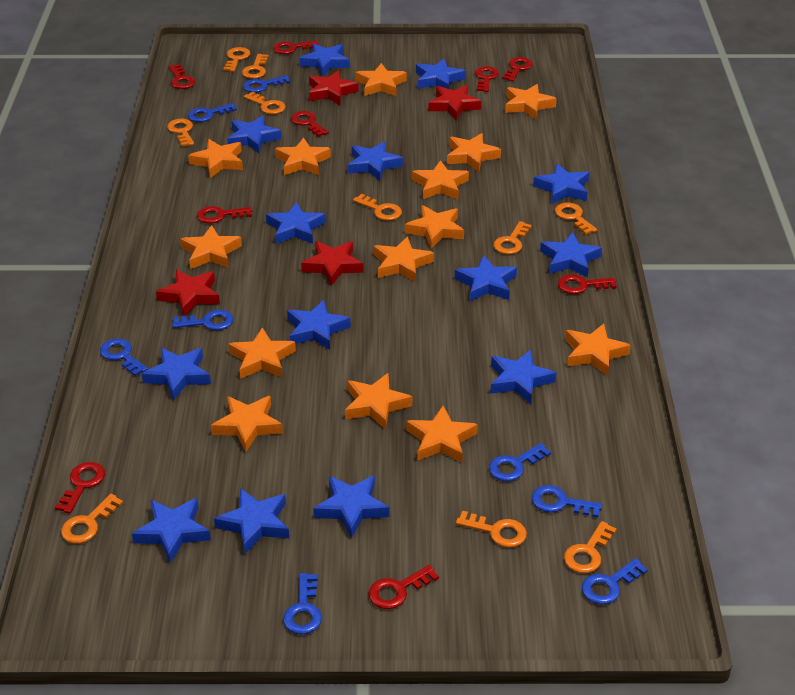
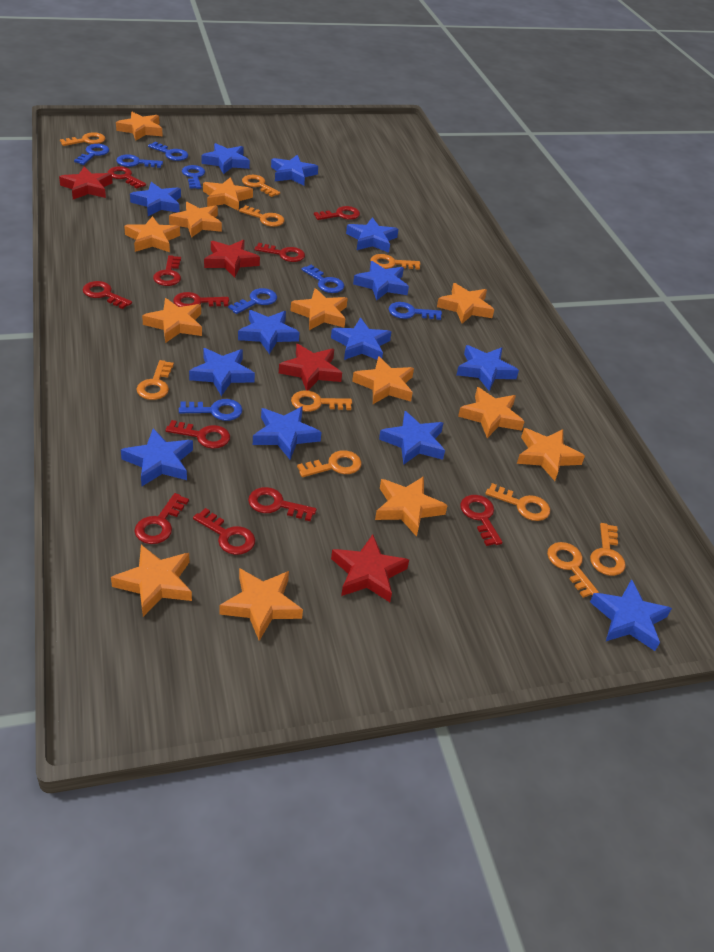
blue star: [132,498,211,563] [142,348,211,400] [214,488,289,554] [227,116,282,153] [266,202,326,244] [287,300,351,350] [299,43,350,76] [313,475,390,538] [348,142,403,181] [416,59,465,89] [455,255,517,301] [490,350,556,404] [533,163,589,204] [540,232,602,277] = 14 -> [121,428,193,486] [130,182,181,216] [189,348,255,396] [201,143,250,174] [238,310,300,354] [253,406,322,460] [271,155,318,186] [331,318,391,360] [346,217,398,253] [353,261,409,301] [379,411,445,465] [457,345,519,391] [590,579,672,651] = 13
orange star: [180,225,242,269] [188,139,243,178] [211,396,283,452] [228,327,296,379] [275,137,331,175] [345,373,412,429] [355,63,407,96] [374,236,434,282] [405,205,464,249] [406,406,478,463] [412,160,469,200] [447,133,501,172] [505,84,557,119] [565,323,631,376] = 14 -> [111,545,192,617] [116,112,163,141] [124,216,180,252] [142,298,202,343] [169,202,222,238] [203,177,253,211] [220,568,303,641] [291,288,348,330] [352,356,414,404] [375,476,448,537] [437,283,494,324] [458,387,525,438] [517,428,585,481] = 13
red key: [55,462,105,514] [168,64,195,89] [197,206,252,224] [273,40,319,54] [291,111,329,137] [369,565,439,609] [475,66,499,92] [503,57,533,81] [558,275,617,294] = 9 -> [83,281,132,309] [108,166,146,188] [134,493,189,544] [153,255,181,286] [165,420,230,449] [173,292,229,307] [193,508,255,555] [248,487,317,521] [254,243,305,262] [314,206,360,220] [460,495,503,546] = 11

